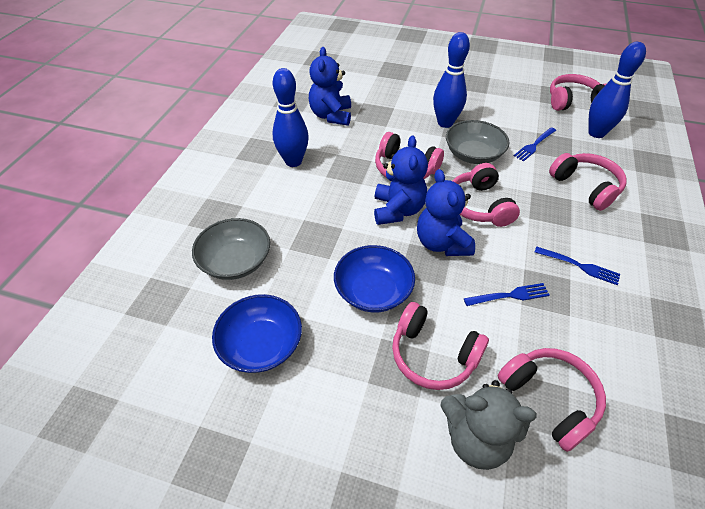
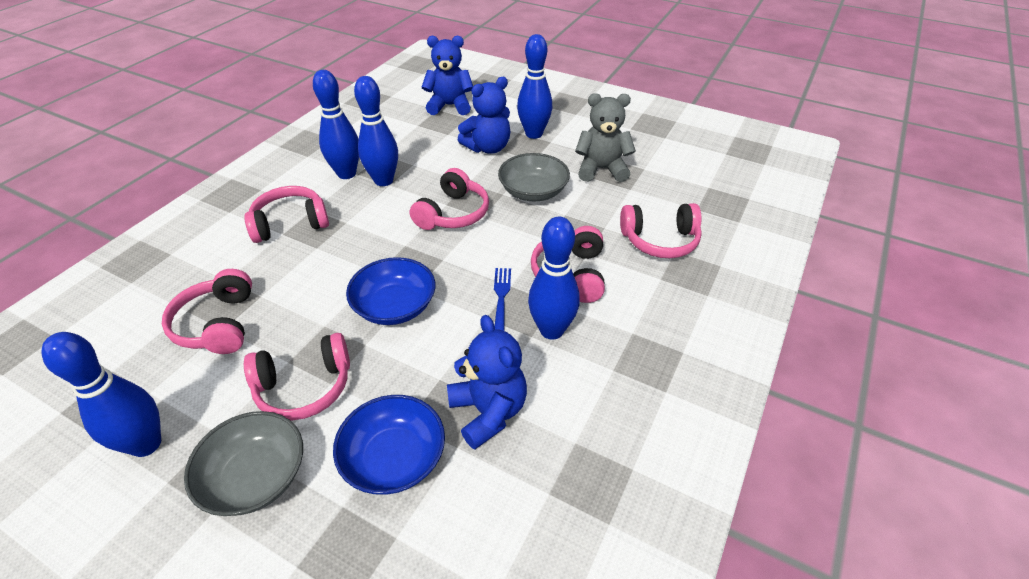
blue bowling pin: [272,68,309,167] [433,32,470,128] [588,42,646,138] = 3 -> [42,332,161,457] [313,70,359,179] [354,76,398,186] [517,34,552,139] [528,217,580,340] = 5
blue fork: [464,283,550,306] [514,127,556,161] [535,246,620,285] = 3 -> [494,268,511,331] = 1

